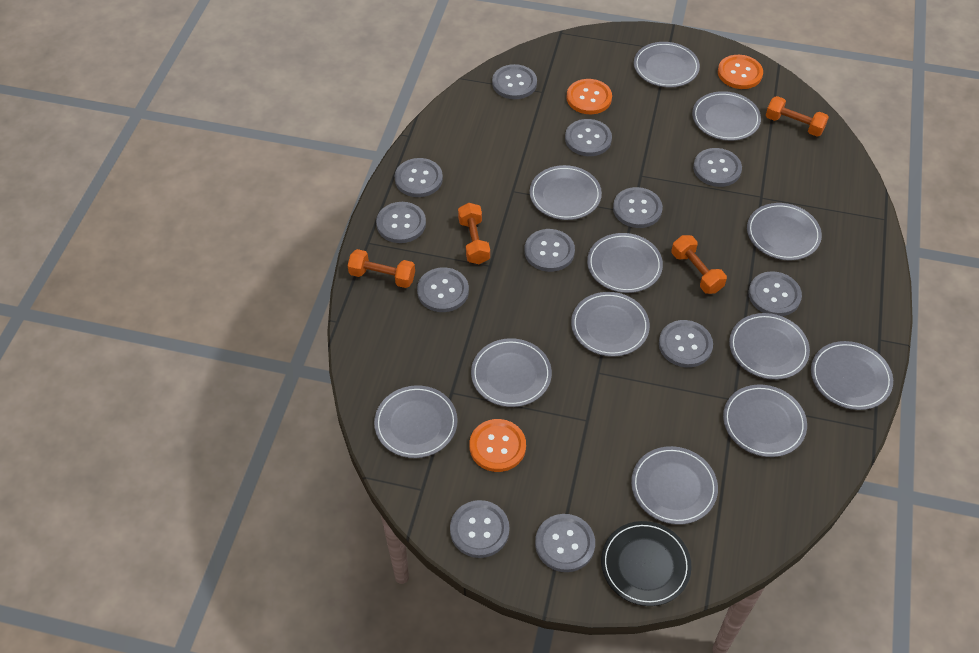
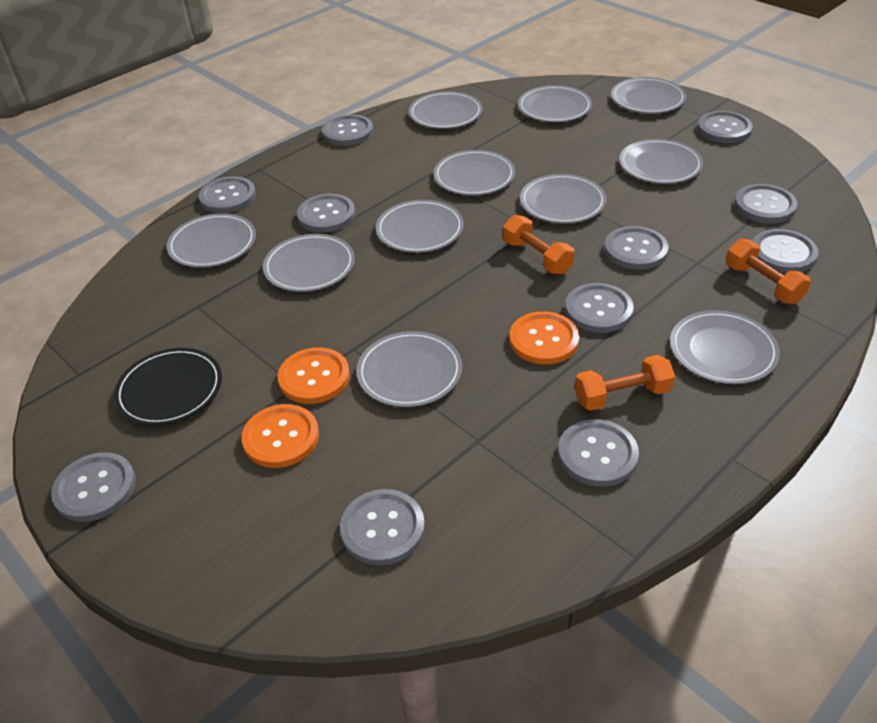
grey button: [376,202,426,243] [395,158,443,197] [417,267,469,312] [450,500,509,558] [492,64,537,99] [524,229,575,272] [535,514,595,572] [565,119,612,156] [613,187,663,228] [659,320,713,368] [693,148,742,187] [748,271,802,316] = 12 -> [51,452,136,522] [199,177,256,213] [297,194,356,233] [322,115,373,146] [340,489,425,565] [558,419,639,487] [565,283,634,333] [604,226,669,270] [697,111,753,143] [734,184,798,223] [753,229,819,273] = 11
grey plate: [374,385,458,458] [471,338,552,407] [530,165,602,220] [571,292,650,357] [587,233,663,293] [631,446,718,525] [634,42,700,88] [692,91,761,141] [723,385,807,457] [729,313,810,380] [747,203,822,260] [811,341,893,410] = 12 -> [167,213,256,268] [263,234,355,292] [357,331,462,407] [376,200,464,253] [409,91,483,129] [433,150,515,195] [518,85,592,122] [520,174,607,224] [611,77,686,114] [619,139,703,184] [670,310,780,384] = 11
orange dumbbell: [347,249,415,288] [458,203,490,264] [672,235,727,294] [765,96,829,136] = 4 -> [503,215,575,274] [575,355,675,411] [726,238,811,304] = 3

